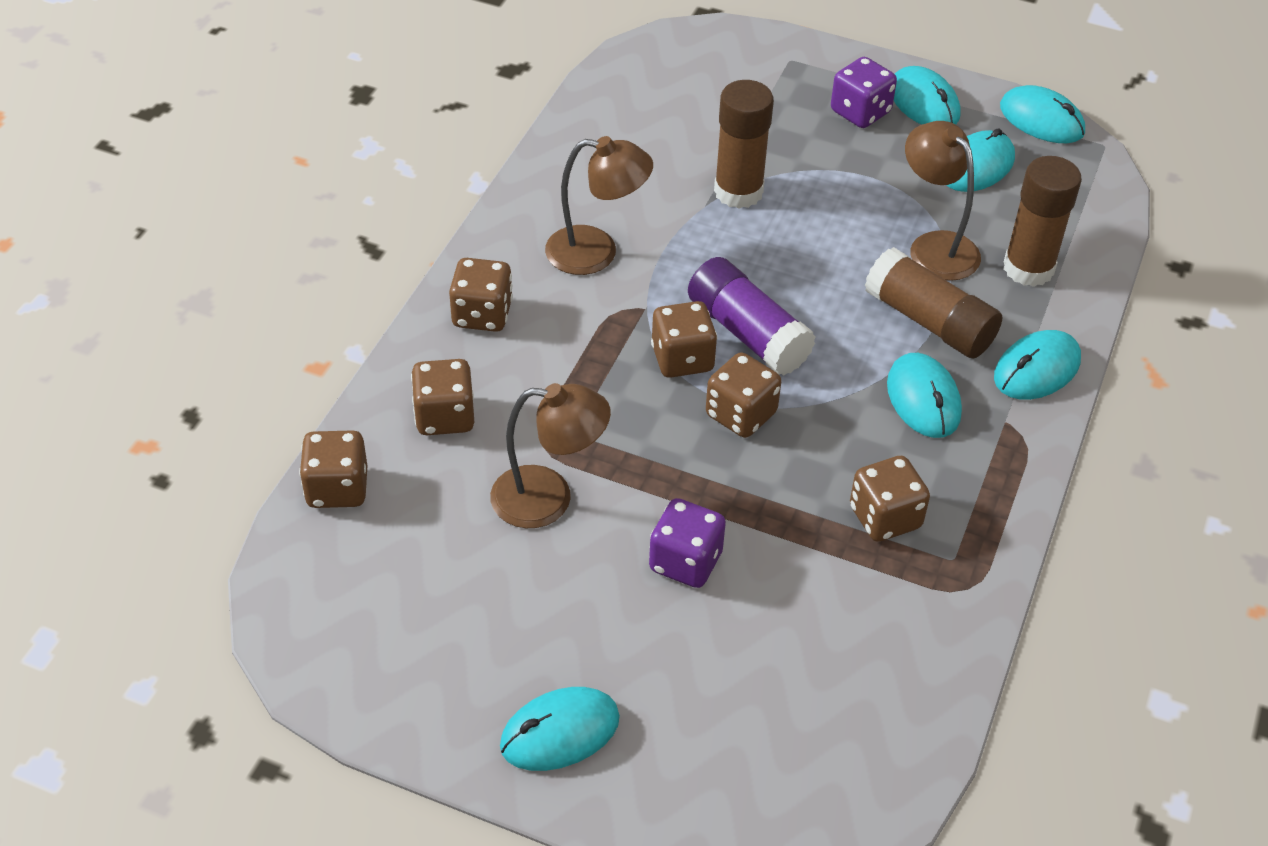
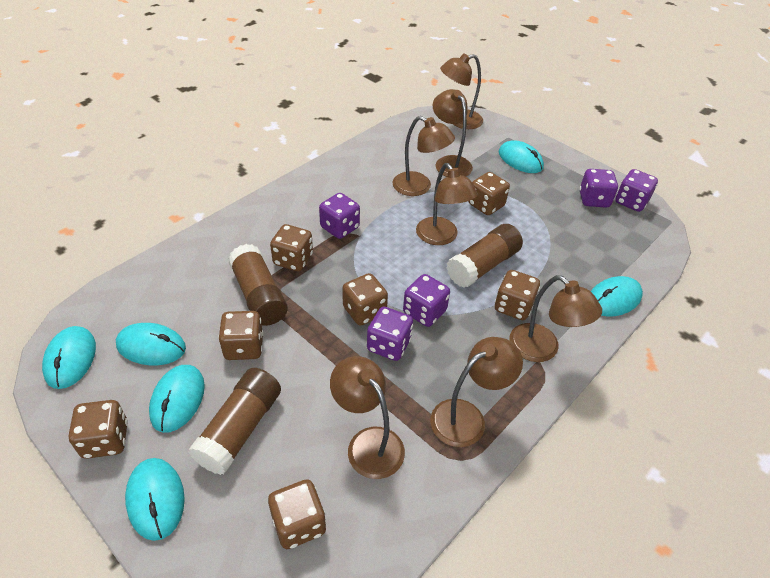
brown dice: [299,430,367,508] [411,359,474,435] [449,258,513,332] [651,301,717,378] [706,352,781,438] [850,456,930,542] = 6 -> [69,400,128,459] [218,311,263,360] [268,479,326,549] [270,224,313,271] [342,273,388,326] [469,172,510,215] [495,270,540,320] = 7
brown lamp: [490,383,611,528] [545,136,653,275] [905,121,981,281] = 3 -> [330,356,405,479] [392,116,455,196] [416,163,478,245] [430,337,523,447] [433,89,473,177] [440,53,483,129] [509,275,602,362] = 7
purple dice: [649,498,726,588] [831,57,897,128] = 2 -> [319,193,360,239] [367,306,413,361] [403,274,450,327] [579,169,618,208] [615,169,658,212] = 5
purple glue stick: [688,257,816,376] = 1 -> none = 0

